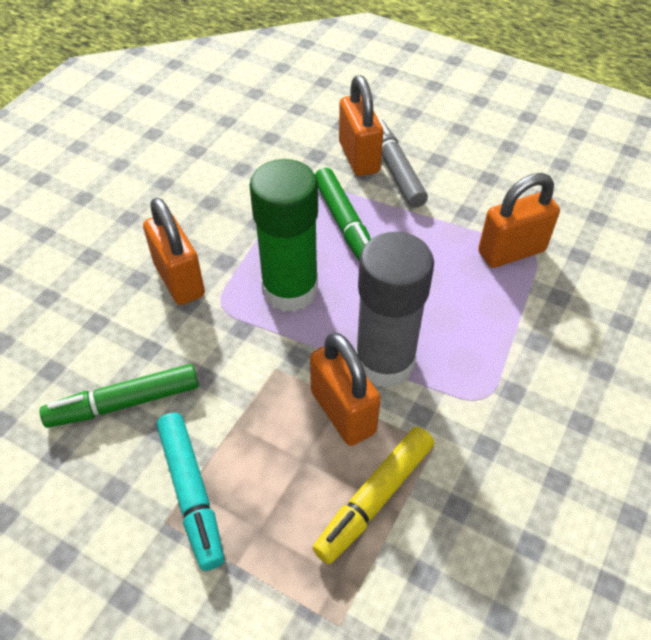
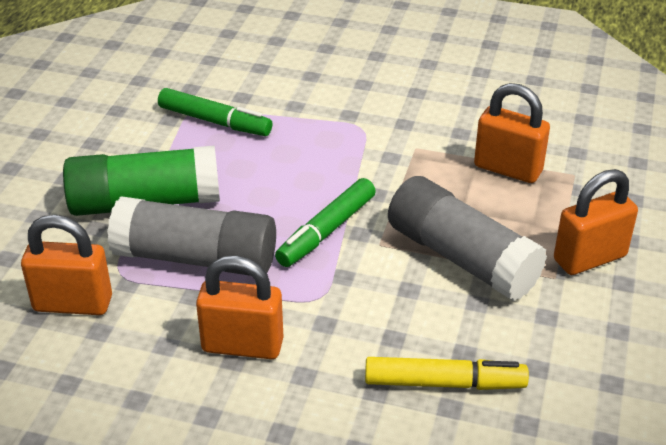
grey glue stick: [356,232,434,388] = 1 -> [107,196,276,276] [388,176,547,301] = 2
grey marker: [378,118,428,208] = 1 -> none = 0
turquoise marker: [157,413,224,571] = 1 -> none = 0

